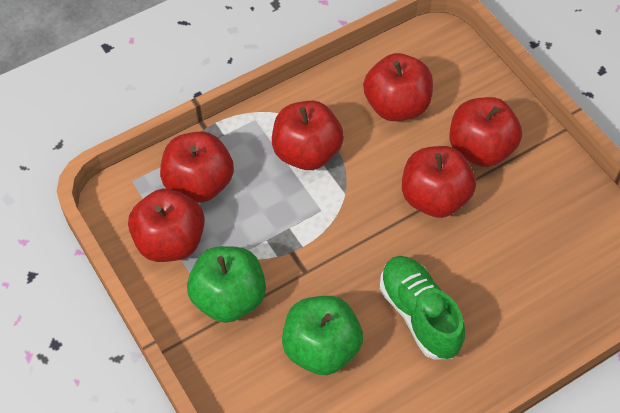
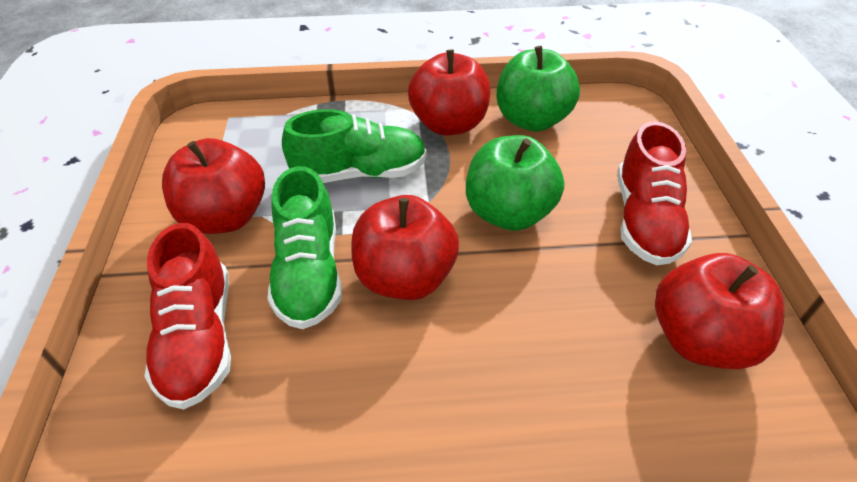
green shoe: [380,256,465,360] = 1 -> [267,166,342,329] [282,109,427,183] = 2
red apple: [128,188,205,262] [160,131,234,203] [272,101,344,170] [363,53,433,121] [402,146,476,218] [450,97,522,167] = 6 -> [162,138,265,234] [351,195,459,300] [408,50,490,136] [655,253,785,369] = 4
red shoe: none = 0 -> [144,223,231,409] [617,121,692,265] = 2

